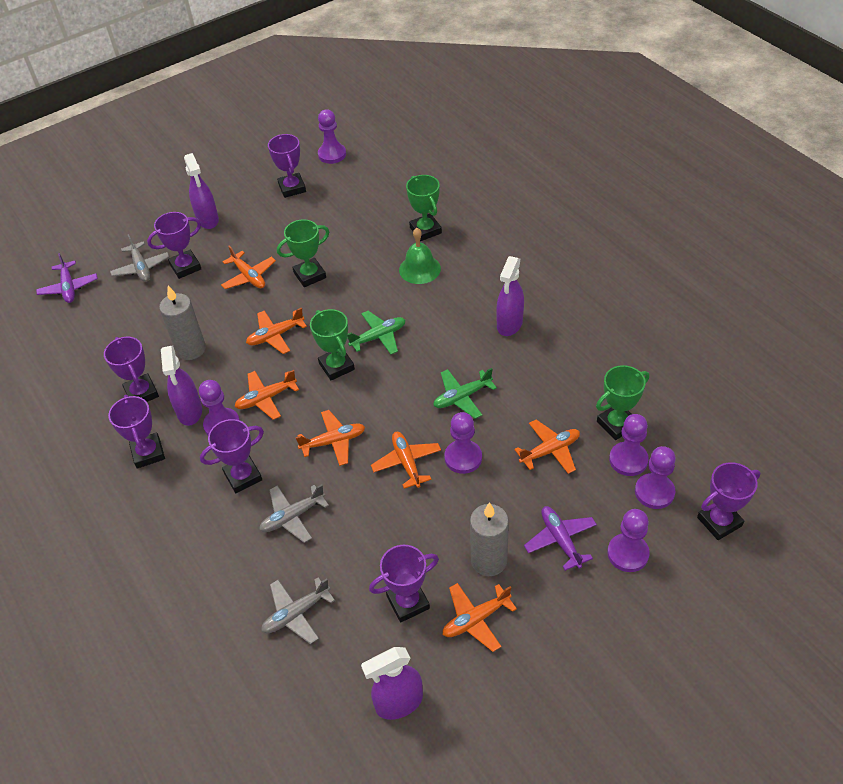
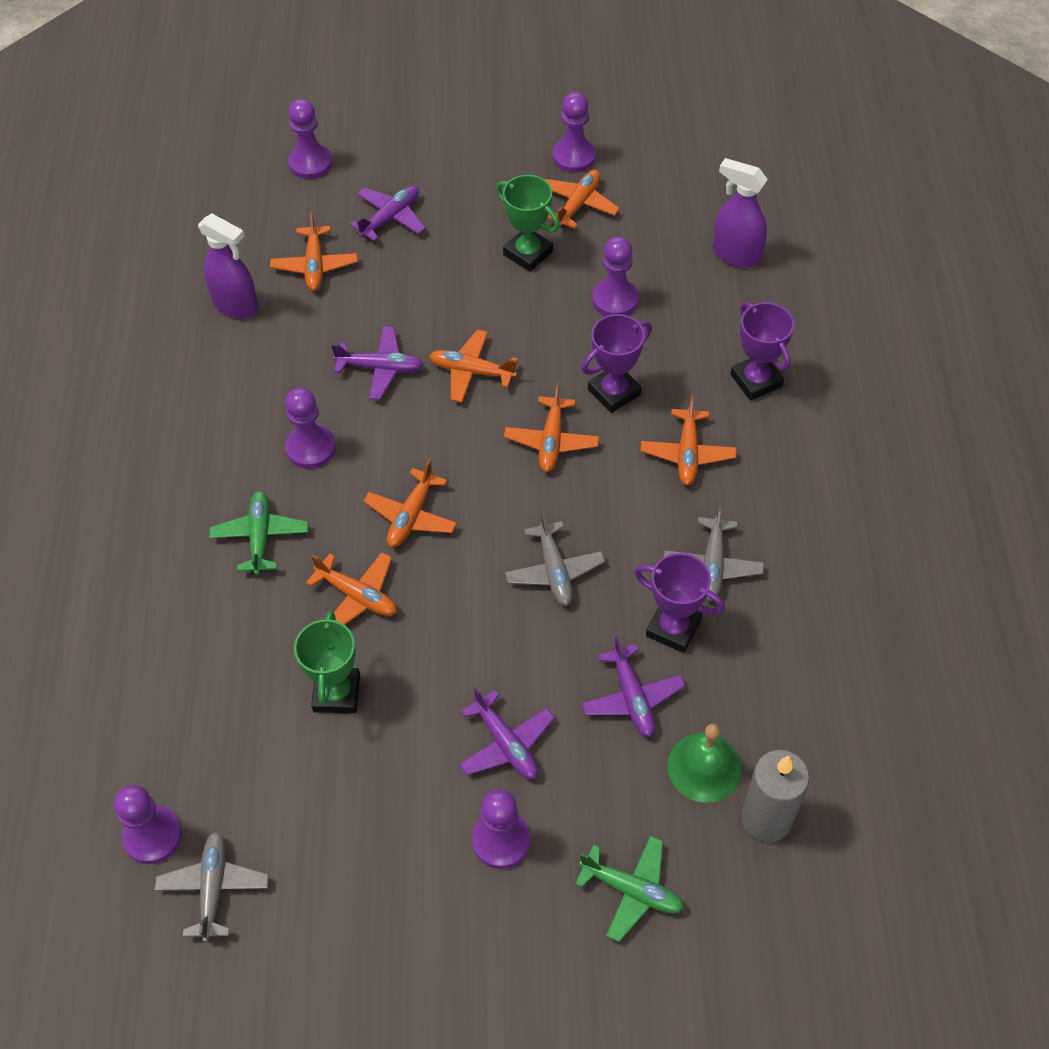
green trophy: [277,219,329,287] [310,309,355,381] [406,175,442,241] [596,365,649,440] = 4 -> [294,610,360,713] [496,175,560,272] = 2
grey candle: [159,286,206,360] [470,502,509,576] = 2 -> [741,750,809,842] = 1
purple plane: [36,253,98,303] [524,506,597,571] = 2 -> [331,326,424,400] [350,186,426,242] [459,687,555,779] [581,635,685,737] = 4
purple spray bottle: [161,345,202,426] [184,153,219,229] [361,647,423,720] [496,256,524,336] = 4 -> [198,213,259,319] [713,158,768,268] = 2
purple trophy: [104,337,159,402] [108,395,165,469] [147,212,201,279] [200,419,264,493] [268,134,306,198] [369,545,439,623] [697,462,760,540] = 7 -> [582,314,652,413] [634,553,725,653] [731,302,794,401] = 3

